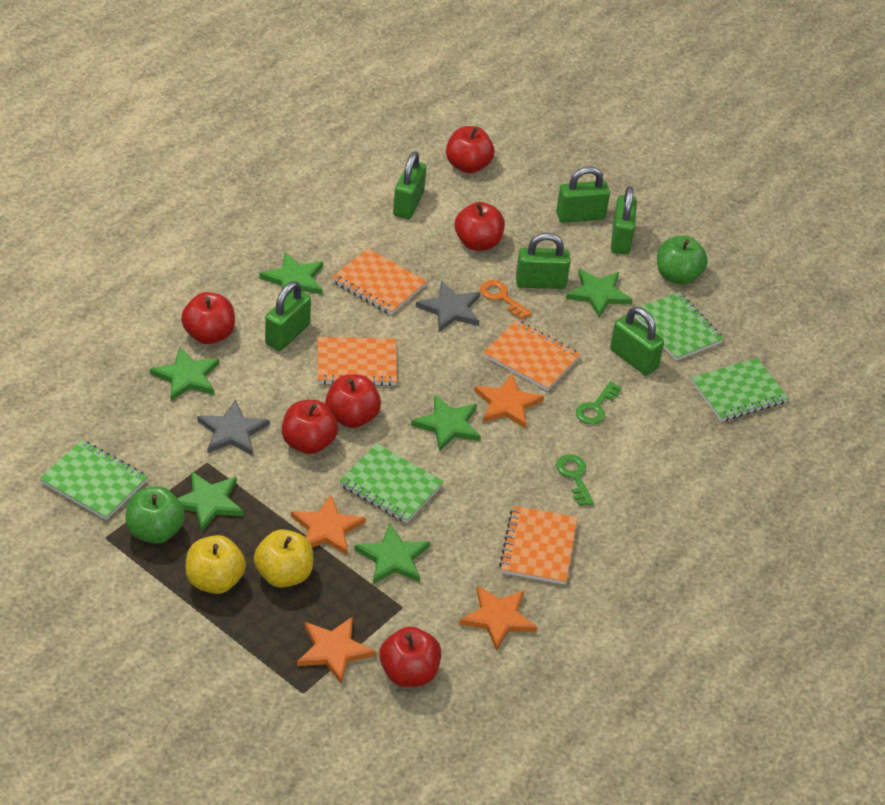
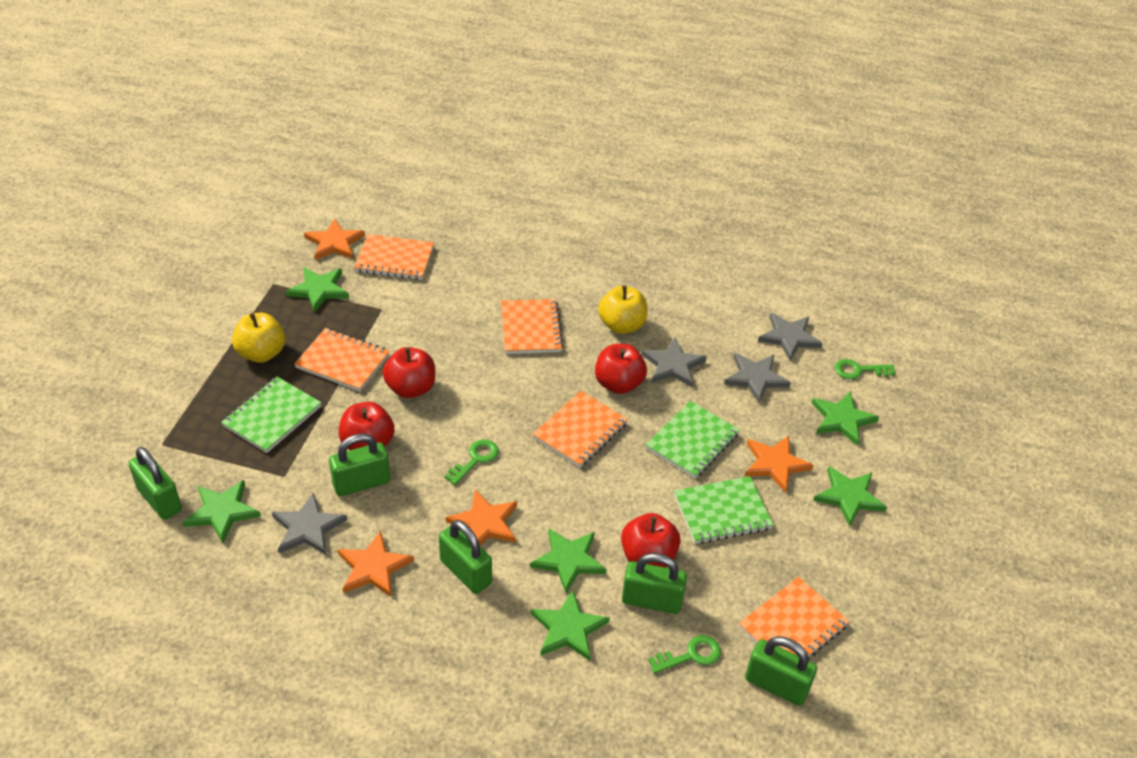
green apple: [125,486,185,544] [657,236,708,285] = 2 -> none = 0
green key: [556,454,594,506] [576,381,622,425] = 2 -> [444,439,499,485] [648,635,721,674] [835,359,896,379] = 3
green notebook: [40,440,148,520] [339,443,444,523] [635,292,724,361] [691,358,788,422] = 4 -> [221,377,321,453] [646,401,740,478] [674,476,774,544] = 3
green padlock: [265,281,311,351] [393,151,426,219] [516,233,571,289] [556,166,610,223] [610,307,664,375] [611,186,637,255] = 6 -> [129,447,182,520] [329,433,390,496] [439,520,492,594] [622,553,687,614] [745,636,817,706] = 5
grey star: [197,399,270,456] [416,281,480,332] = 2 -> [272,493,347,555] [641,338,706,387] [724,353,791,403] [758,313,823,360] = 4
orange key: [480,280,532,320] = 1 -> none = 0
orange notebook: [318,337,397,386] [332,248,427,315] [483,320,581,391] [499,506,577,585] = 4 -> [294,328,390,392] [354,234,434,280] [501,299,564,354] [532,391,628,468] [738,577,850,660] = 5
red apple: [181,292,235,344] [282,400,338,454] [325,375,381,428] [379,627,441,687] [446,126,494,174] [455,202,505,251] = 6 -> [339,402,394,450] [383,347,435,398] [595,344,647,394] [621,513,681,568] = 4

